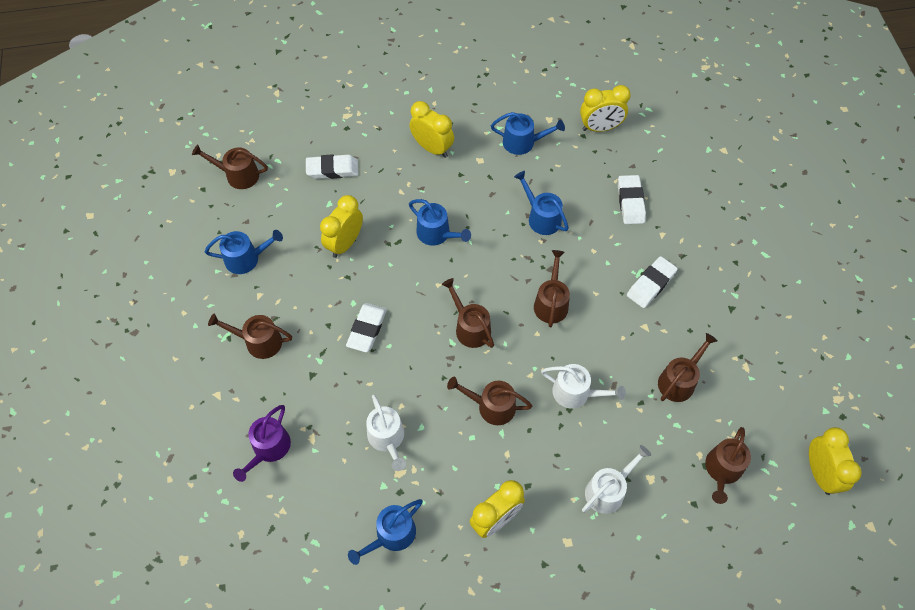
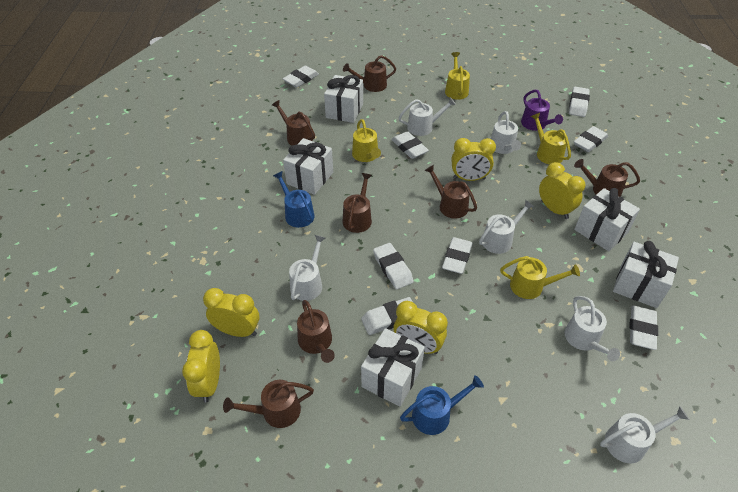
blue watering can: [205,230,283,274] [348,499,423,565] [409,199,471,246] [491,112,565,155] [514,171,569,235] = 5 -> [273,171,314,228] [400,375,484,435] = 2
white eraser: [306,154,358,179] [346,303,387,352] [618,175,646,224] [627,256,678,308] = 4 -> [283,66,319,88] [361,297,413,335] [373,243,414,289] [391,131,429,159] [442,237,473,274] [569,87,590,117] [573,126,608,152] [629,306,658,350] = 8
white gift: none = 0 -> [283,138,333,195] [324,75,363,123] [361,328,425,407] [574,188,640,251] [613,241,679,308] = 5
white watering can: [366,394,406,471] [541,364,626,409] [582,445,651,514] = 3 -> [289,235,325,301] [398,97,456,136] [479,200,534,254] [491,111,521,154] [565,296,620,361] [600,407,690,463] = 6
yellow watering can: none = 0 -> [352,119,381,162] [445,52,470,100] [500,256,580,299] [531,113,571,165] = 4

